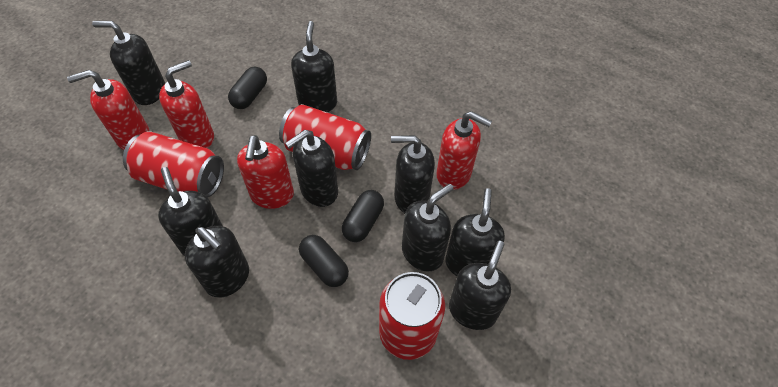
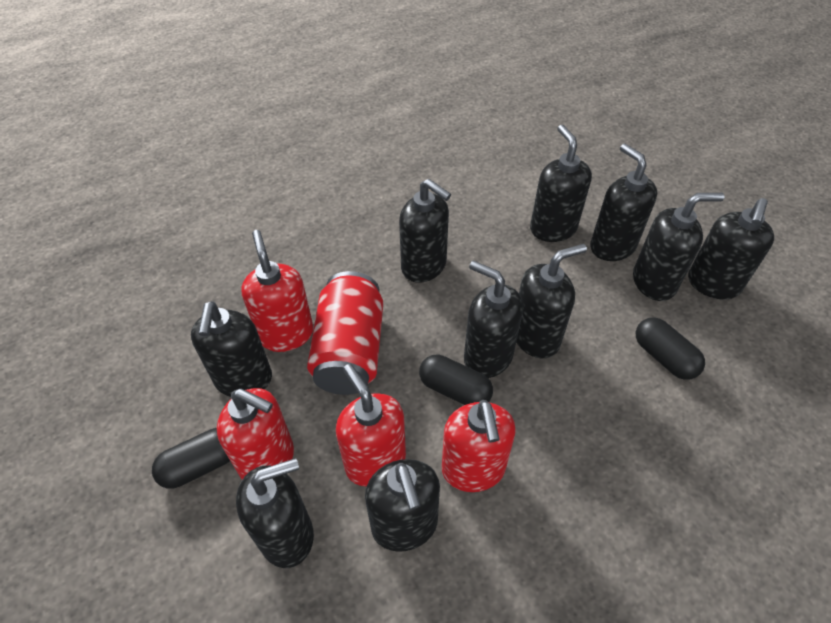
black soap dispenser: [92,21,165,105] [158,167,223,256] [185,226,249,297] [285,130,338,207] [291,21,337,112] [391,135,435,213] [402,184,454,271] [445,188,505,276] [449,241,511,330] = 9 -> [191,301,272,397] [236,458,314,568] [365,459,440,552] [399,179,451,283] [464,261,523,378] [516,244,587,358] [530,125,592,242] [590,143,657,261] [633,193,725,301] [688,198,774,300] = 10
red can: [123,131,224,197] [279,104,371,170] [379,272,445,360] = 3 -> [307,271,383,395] = 1

